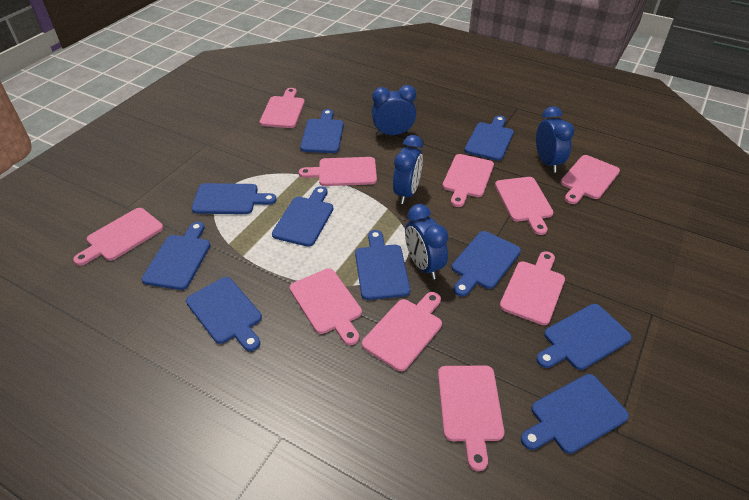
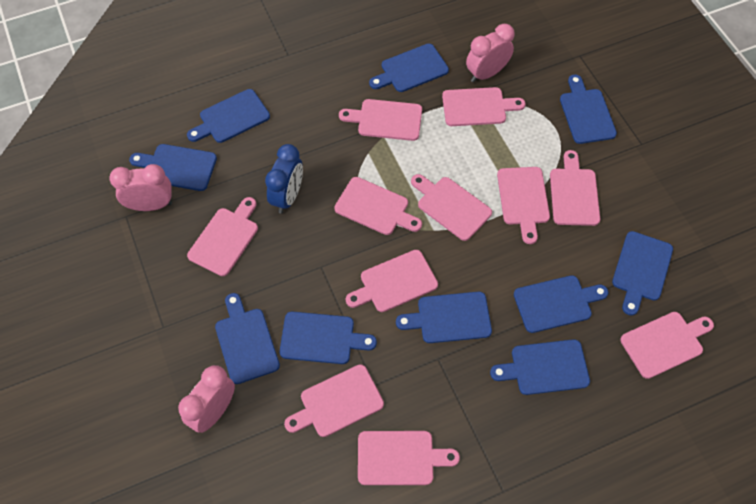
blue clock: [372,85,416,136] [393,135,423,204] [405,204,448,280] [536,106,574,173] = 4 -> [265,144,303,214] = 1
pink clock: none = 0 -> [109,164,172,211] [178,365,235,433] [466,24,515,82] = 3
pink cutting board: [73,208,164,266] [260,88,305,128] [290,268,362,345] [299,157,377,186] [362,292,442,371] [438,366,504,471] [442,154,494,207] [495,177,553,235] [500,251,565,325] [561,155,620,204] = 10 -> [187,197,258,276] [284,364,384,437] [334,177,422,235] [339,99,422,141] [346,250,438,312] [358,431,460,485] [411,174,492,241] [442,87,526,126] [497,167,550,244] [550,150,600,226] [620,312,714,379] = 11

